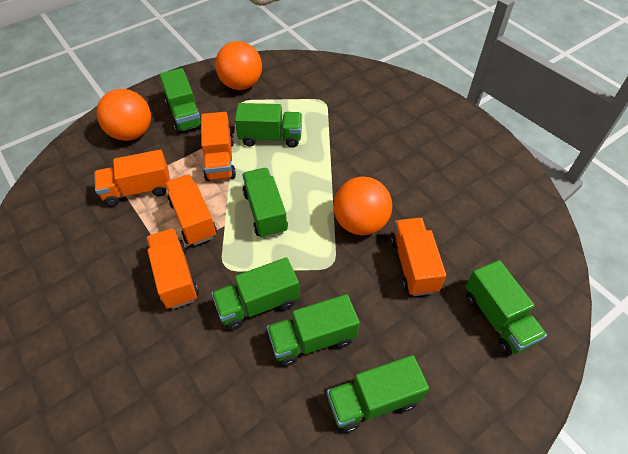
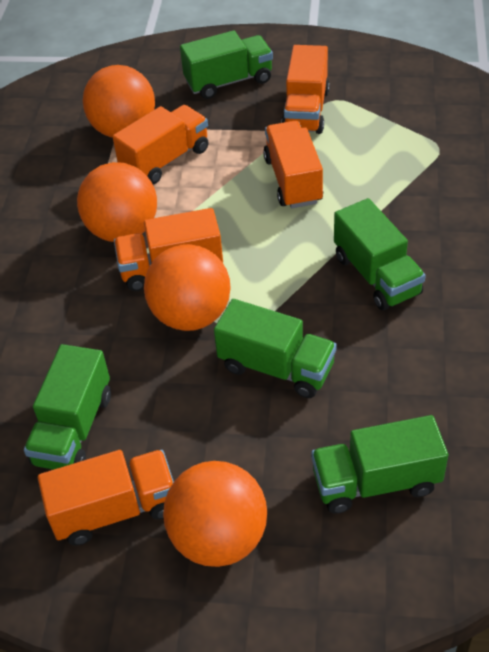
green truck: [160,68,201,133] [211,257,300,330] [235,103,302,148] [242,168,288,238] [267,294,360,366] [327,355,429,433] [465,260,547,355] = 7 -> [24,344,111,470] [180,30,273,99] [214,299,336,398] [311,415,448,514] [334,198,426,311] = 5
orange ball: [97,89,151,141] [215,41,262,90] [333,176,392,235] = 3 -> [77,162,157,242] [83,65,155,138] [144,244,231,331] [163,461,267,567] = 4

